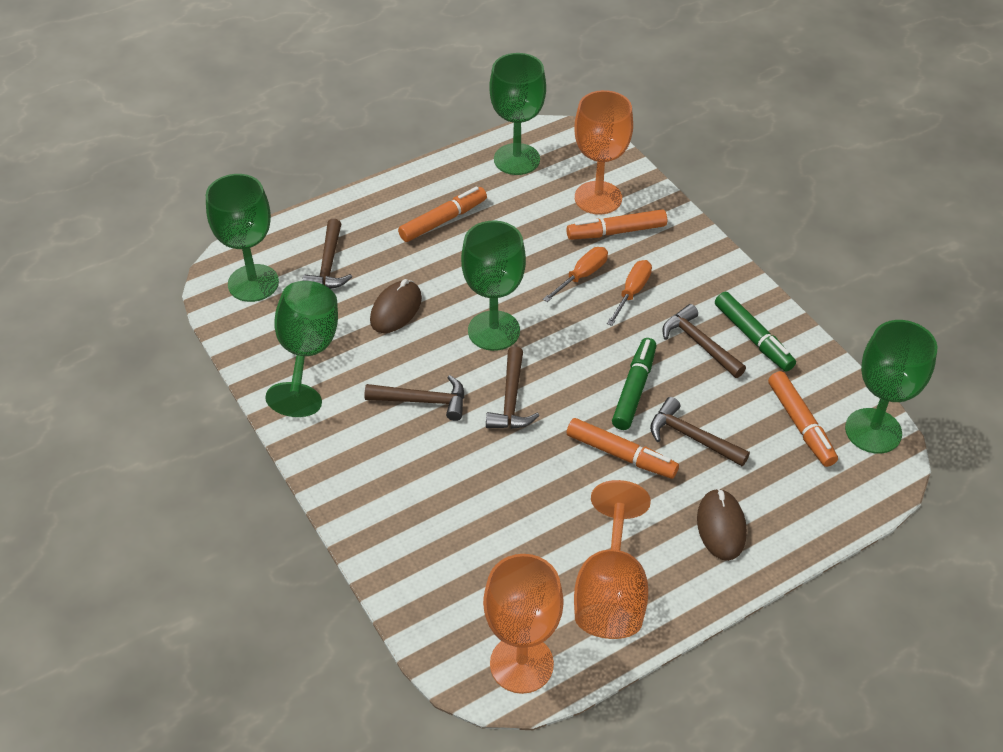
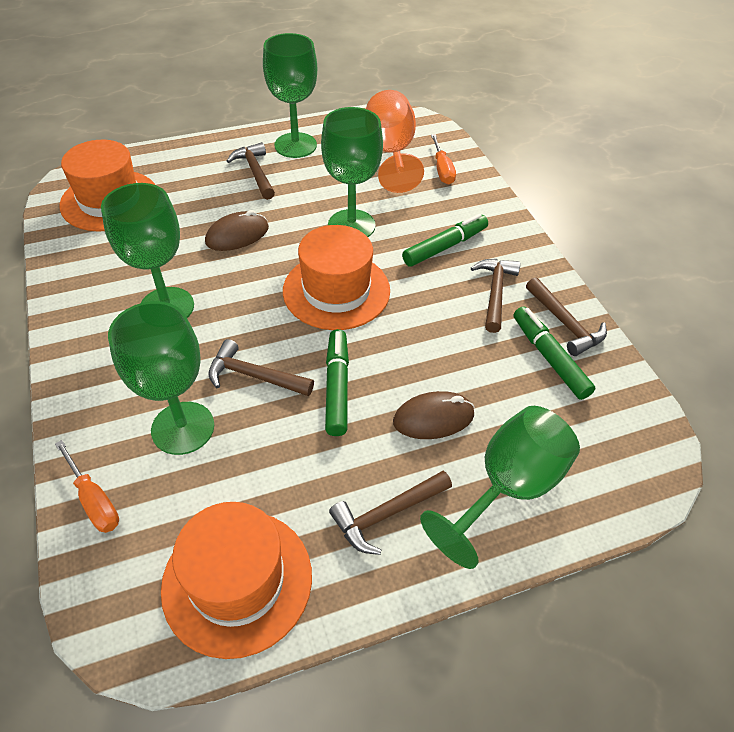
green marker: [612,338,656,430] [715,292,796,372] = 2 -> [325,329,349,436] [402,214,488,267] [513,306,595,400] = 3
orange goblet: [483,554,564,694] [574,90,633,215] [574,480,651,639] = 3 -> [366,90,424,193] = 1
orange hat: none = 0 -> [60,140,155,231] [161,502,312,659] [283,225,390,330] = 3
orange marker: [398,187,487,242] [566,209,667,240] [567,418,679,479] [768,371,838,467] = 4 -> none = 0

